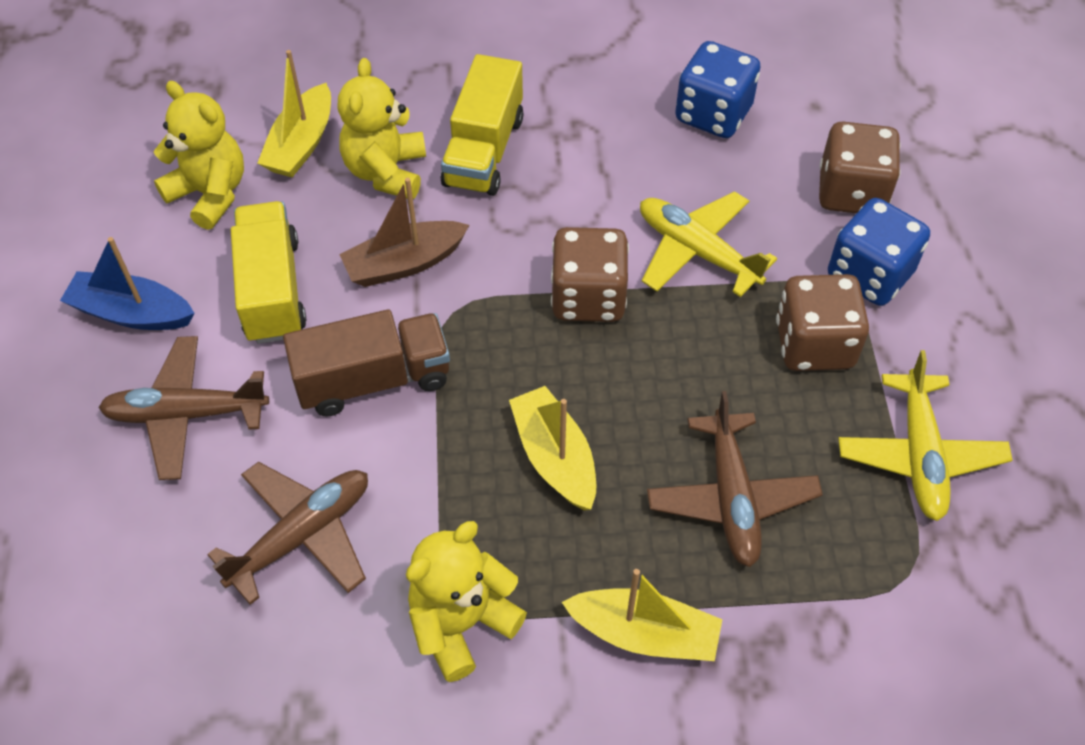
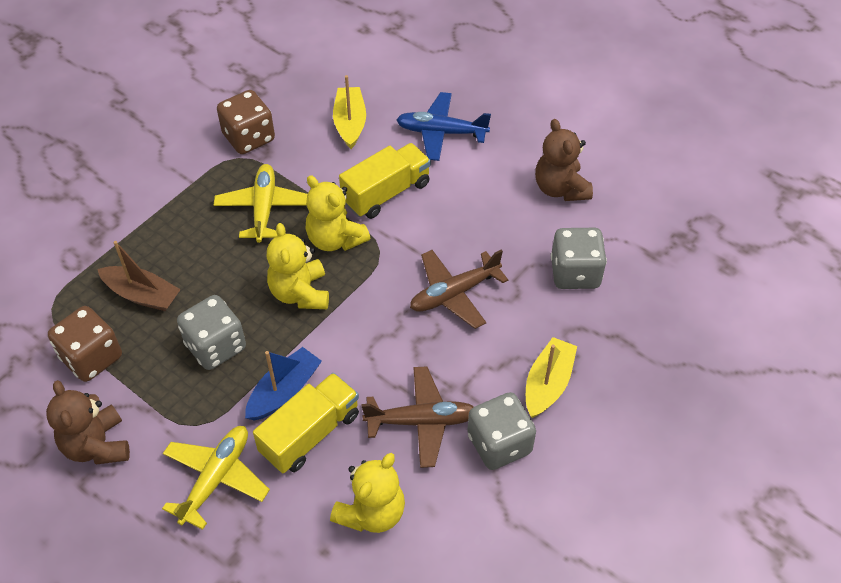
blue dice: [675,41,761,138] [828,198,930,306] = 2 -> none = 0
blue plane: none = 0 -> [396,92,491,161] = 1
brown dice: [551,227,629,322] [776,274,869,371] [819,122,901,213] = 3 -> [48,306,122,382] [217,90,275,154] = 2
brown plane: [98,336,269,480] [207,462,368,605] [647,391,823,567] = 3 -> [361,366,473,468] [410,250,508,329] = 2
brown teddy bear: none = 0 -> [46,380,130,465] [535,119,593,201] = 2
brown truck: [283,310,450,417] = 1 -> none = 0
grey dice: none = 0 -> [177,295,246,370] [467,392,536,470] [551,228,607,289] = 3
yellow boat: [257,50,331,177] [509,386,596,510] [562,569,723,661] = 3 -> [333,75,366,149] [526,337,577,418] = 2

